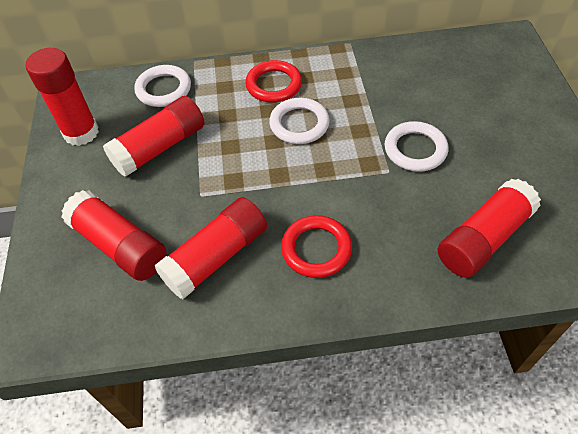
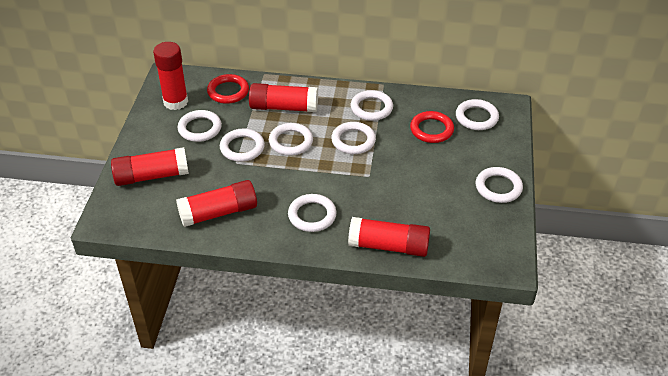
white ring: [134,65,191,107] [269,98,330,144] [385,121,448,172] = 3 -> [177,110,222,142] [220,129,265,162] [269,123,313,156] [288,194,336,232] [331,122,376,154] [351,90,393,121] [456,99,499,130] [476,167,523,203] = 8

